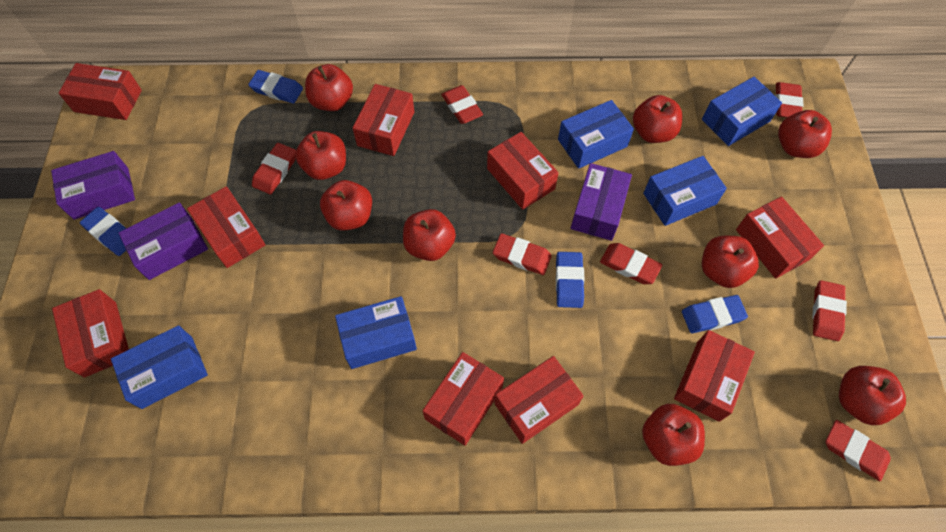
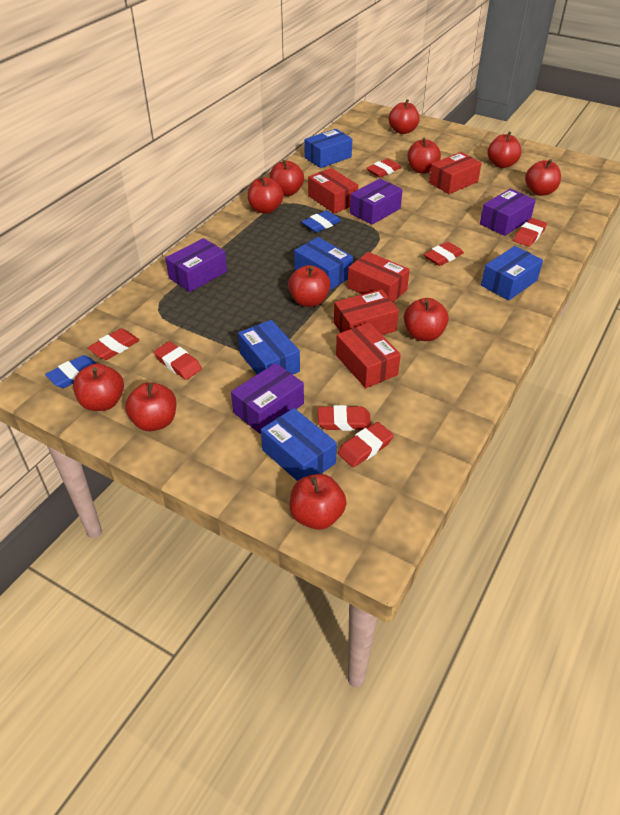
blue eraser: [80,207,126,256] [248,70,303,103] [556,252,584,308] [682,295,748,333] = 4 -> [45,355,97,388] [302,210,341,233] = 2
purple box: [51,151,135,220] [119,202,208,280] [571,163,632,241] = 3 -> [165,238,227,292] [231,363,304,434] [350,179,403,225] [480,189,536,236] = 4
red apple: [296,131,346,180] [305,64,353,111] [320,180,372,231] [403,209,456,261] [633,95,682,143] [642,404,705,466] [702,236,759,288] [778,110,832,158] [839,366,906,425] = 9 -> [73,364,124,411] [125,382,176,431] [248,176,283,214] [270,159,304,196] [288,265,331,307] [289,474,347,530] [389,99,419,134] [404,298,449,341] [407,138,441,174] [487,132,522,168] [525,159,561,196] = 11
red box: [52,289,129,378] [58,63,142,120] [187,186,265,268] [353,84,414,156] [422,352,504,446] [487,132,559,210] [494,356,584,444] [674,330,755,422] [736,196,824,279] = 9 -> [308,168,358,214] [334,290,399,335] [336,322,401,388] [347,252,410,302] [429,152,482,194] = 5

